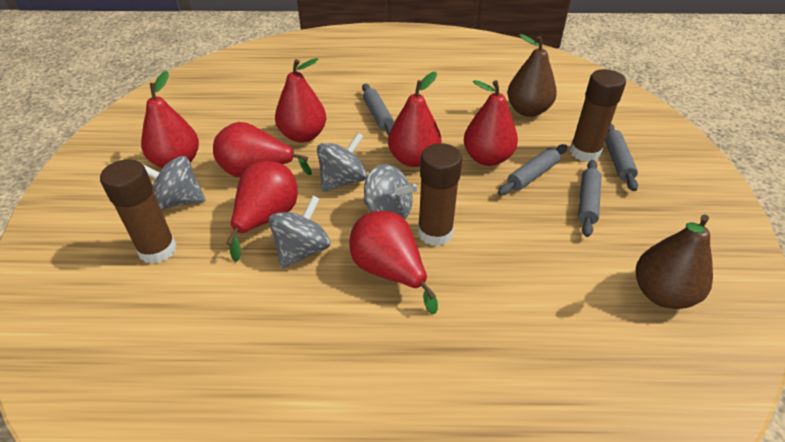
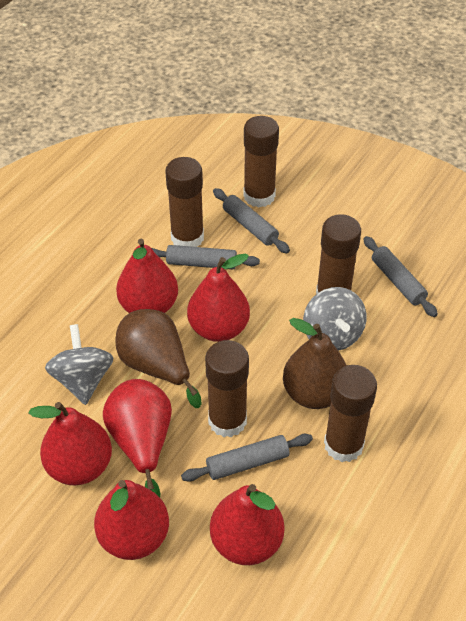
brown glue stick: [100,159,177,264] [418,143,462,246] [570,69,626,162] = 3 -> [165,157,204,247] [205,340,249,437] [243,116,279,207] [316,214,361,294] [324,365,377,462] = 5
grey spinning top: [143,156,206,210] [268,195,331,269] [317,133,367,192] [364,164,417,219] = 4 -> [45,324,113,405] [303,287,367,351] = 2
red pear: [141,71,199,168] [213,122,312,177] [226,161,298,262] [275,58,326,143] [349,211,438,314] [388,72,442,167] [464,80,518,166] = 7 -> [28,402,112,485] [94,480,169,560] [103,379,172,497] [116,239,178,313] [187,254,250,342] [210,484,284,565] = 6

